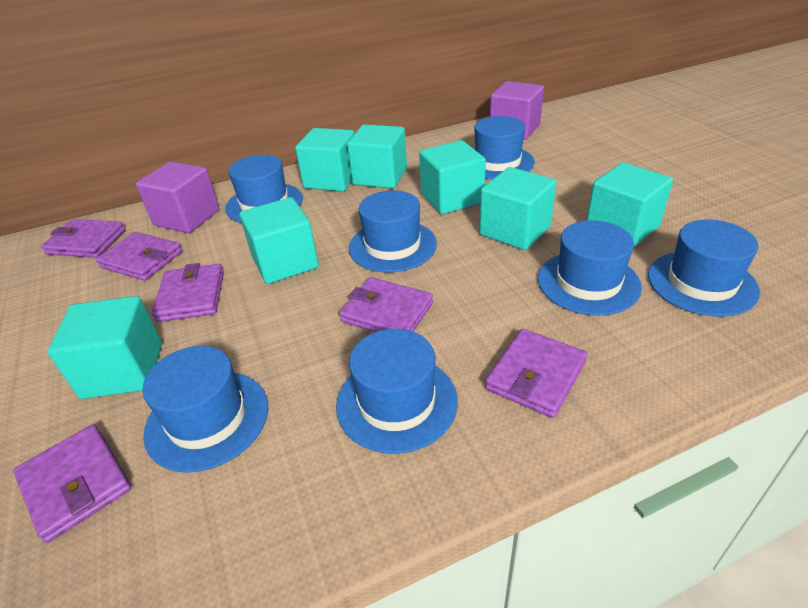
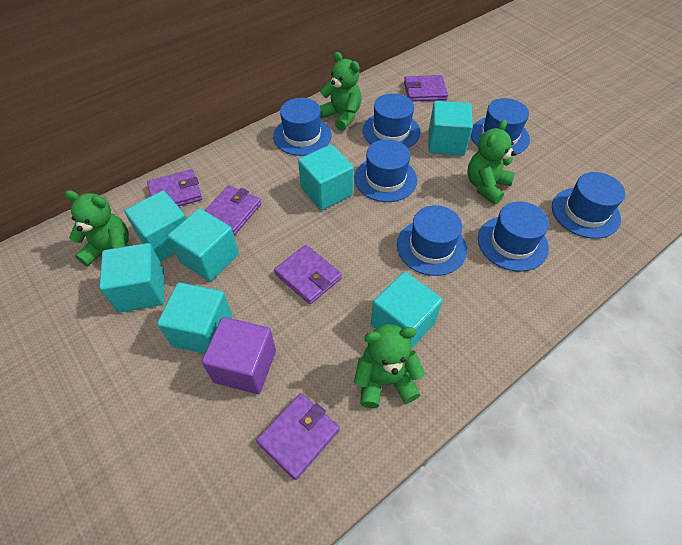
green teddy bear: none = 0 -> [65,190,129,266] [320,52,362,131] [354,324,425,408] [468,120,516,204] = 4
purple cube: [136,162,219,233] [490,81,544,140] = 2 -> [202,317,276,394] = 1
purple wallet: [13,424,131,543] [41,219,126,258] [96,232,182,281] [151,263,224,322] [339,277,433,332] [485,329,587,418] = 6 -> [147,169,202,207] [205,185,261,235] [256,393,340,480] [274,245,342,304] [404,75,448,102] = 5

